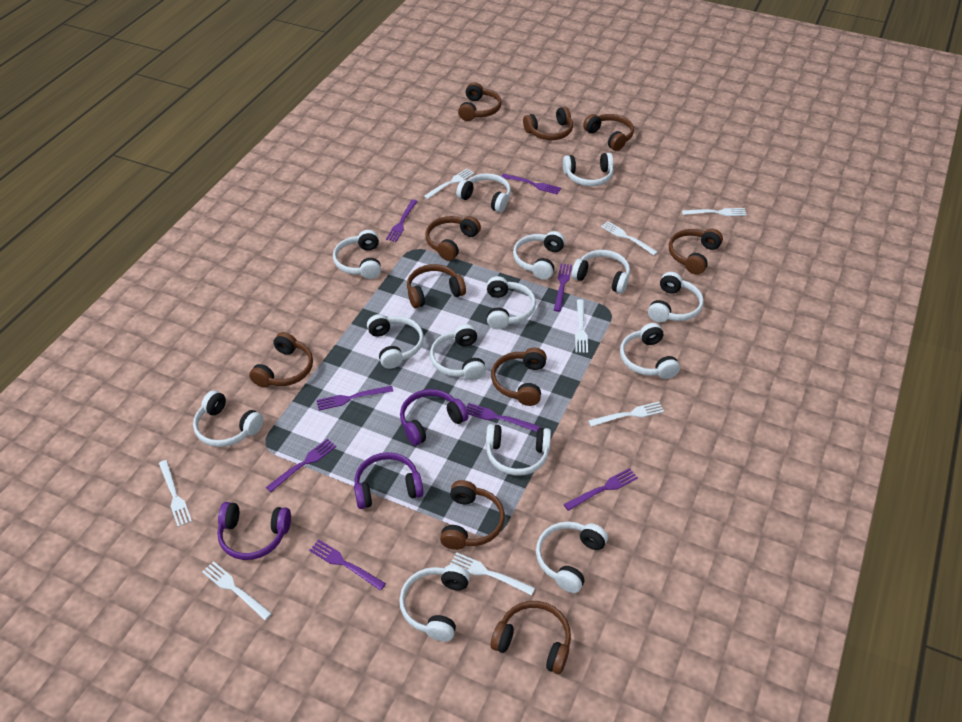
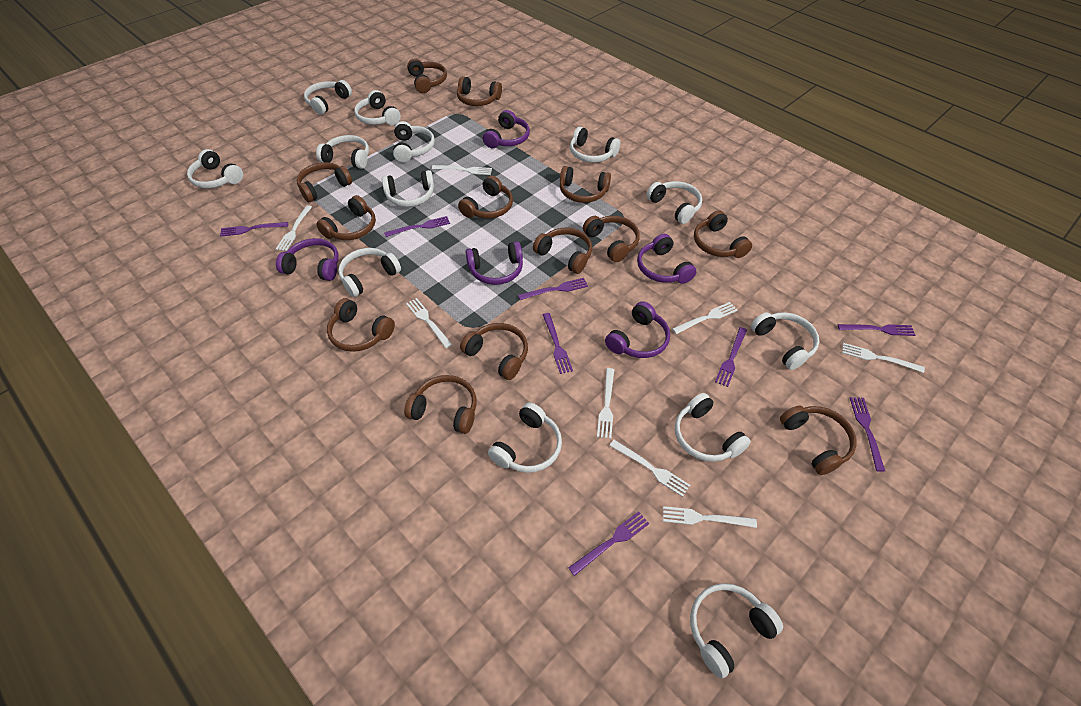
brown headphones: [249,332,313,387] [407,264,466,308] [425,216,481,261] [440,480,505,550] [458,82,501,121] [491,348,547,406] [491,601,571,674] [523,106,573,140] [583,114,634,151] [669,229,723,275] = 10 -> [297,162,352,202] [316,195,376,240] [327,298,395,352] [404,375,477,434] [407,58,447,93] [457,76,502,106] [458,176,513,218] [460,323,528,380] [533,228,592,274] [560,166,611,203] [583,216,640,262] [694,210,752,258] [780,405,857,475] = 13
purple headphones: [217,502,291,560] [354,452,424,509] [400,389,468,446] = 3 -> [276,238,339,281] [466,241,523,285] [483,110,530,148] [605,301,670,358] [637,234,697,284] = 5
white headphones: [193,390,264,447] [333,230,381,279] [367,314,424,369] [399,565,470,642] [430,324,486,380] [456,173,511,212] [486,424,551,476] [487,276,536,329] [513,231,565,280] [536,522,608,593] [563,153,614,186] [571,250,630,294] [620,323,680,379] [648,272,704,322] = 14 -> [187,149,243,188] [304,80,352,115] [316,135,369,169] [338,248,401,297] [354,90,401,125] [382,170,434,207] [393,121,435,162] [488,402,562,473] [570,127,620,163] [647,181,702,224] [675,393,751,462] [690,583,783,678] [751,312,819,370] = 13

